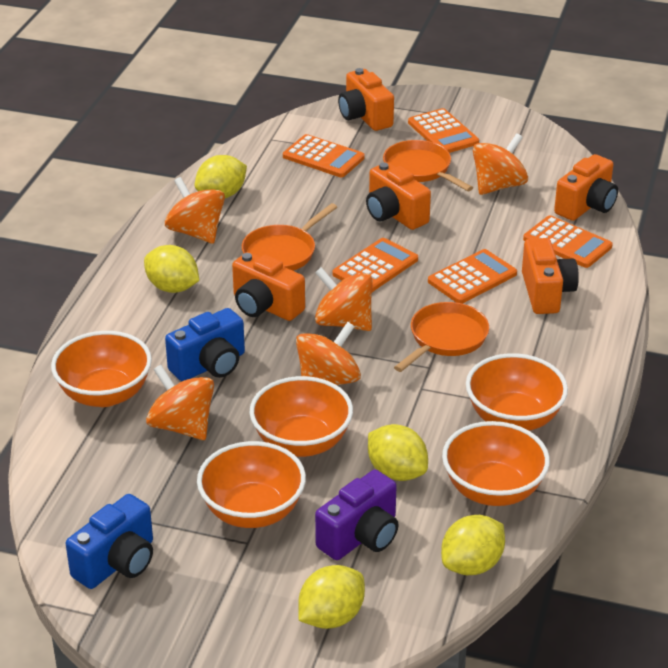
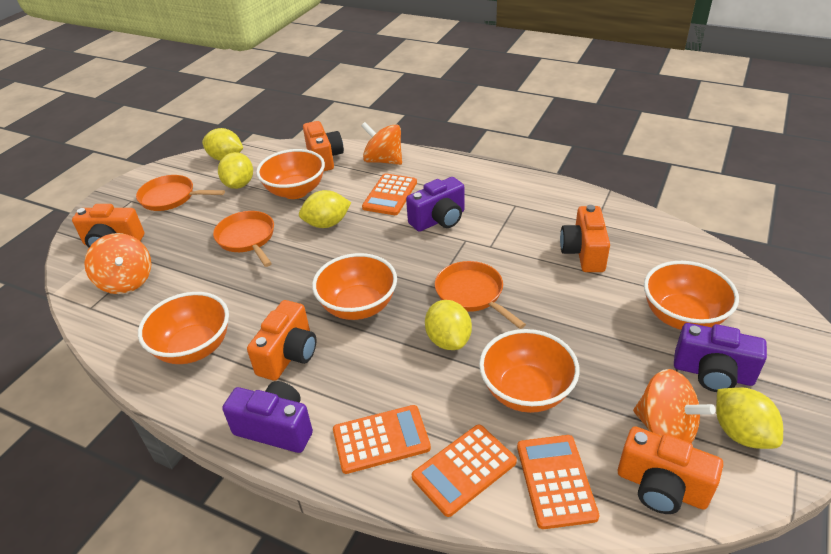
blue camera: [66,494,153,589] [165,308,245,381] = 2 -> none = 0
orange calculator: [283,134,365,177] [333,238,418,292] [408,108,479,153] [428,249,517,304] [523,216,613,268] = 5 -> [333,405,431,474] [362,173,417,215] [412,425,517,517] [517,435,600,529] = 4
orange spinning top: [146,365,214,440] [165,177,225,244] [296,322,361,385] [315,267,373,331] [473,133,528,195] = 5 -> [84,233,151,294] [361,122,402,165] [633,369,715,443] = 3
purple camera: [315,470,399,560] = 1 -> [222,381,313,453] [406,177,465,232] [674,323,767,392] = 3

